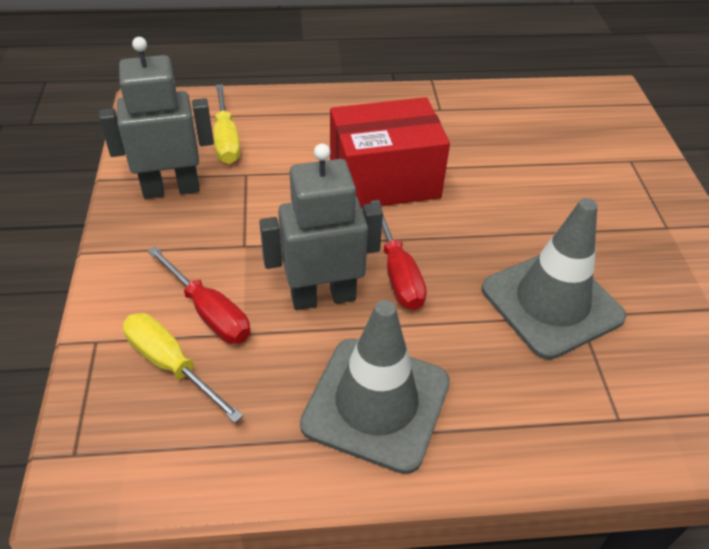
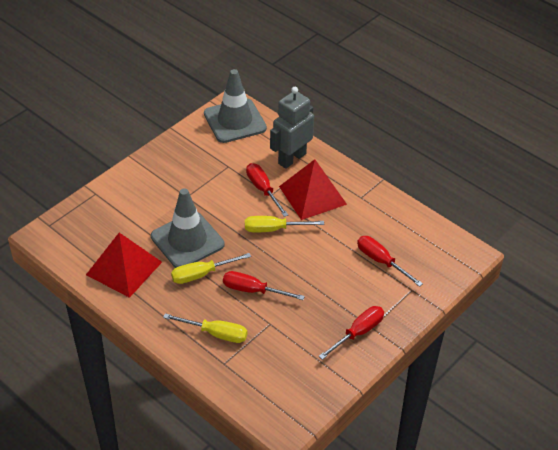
grey robot: [99,37,214,199] [259,144,383,310] = 2 -> [270,87,314,169] = 1
red box: [330,97,450,209] = 1 -> none = 0
red pyramid: none = 0 -> [86,233,162,298] [279,159,347,220] = 2
red screwdriver: [148,246,251,344] [371,200,427,310] = 2 -> [223,271,305,300] [246,163,288,217] [318,306,384,360] [357,236,423,287] = 4
yellow screwdriver: [123,313,243,423] [214,84,241,164] = 2 -> [163,313,247,343] [171,253,251,284] [245,216,324,232] = 3

